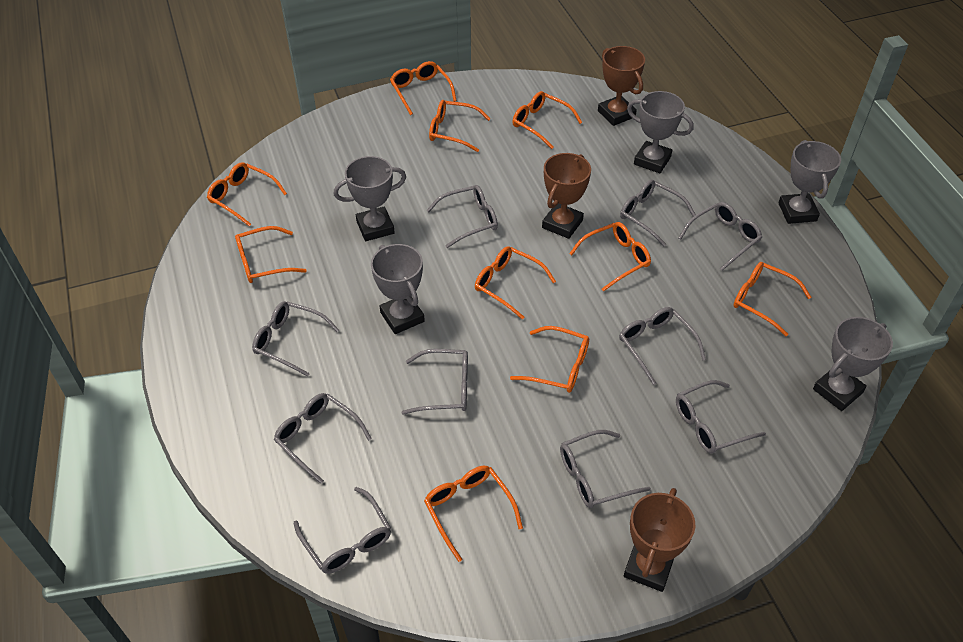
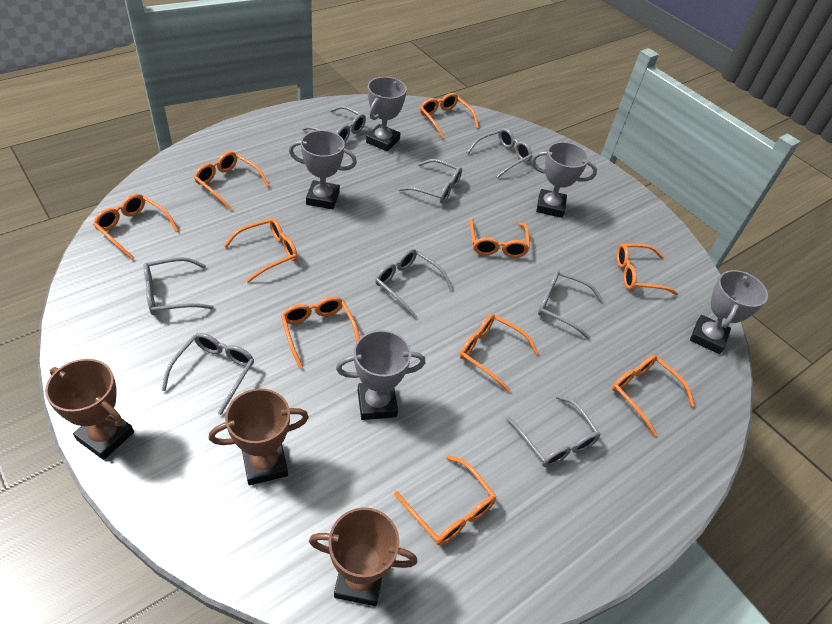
grey glasses: [252,301,339,377] [274,393,372,484] [294,487,391,574] [402,349,468,415] [427,185,498,248] [560,430,651,508] [619,307,706,385] [620,180,696,246] [676,380,766,454] [678,202,762,271] = 10 -> [143,257,214,315] [161,333,254,415] [302,106,366,142] [375,249,453,318] [398,159,462,204] [467,128,532,178] [506,395,601,467] [538,271,603,339] = 8

